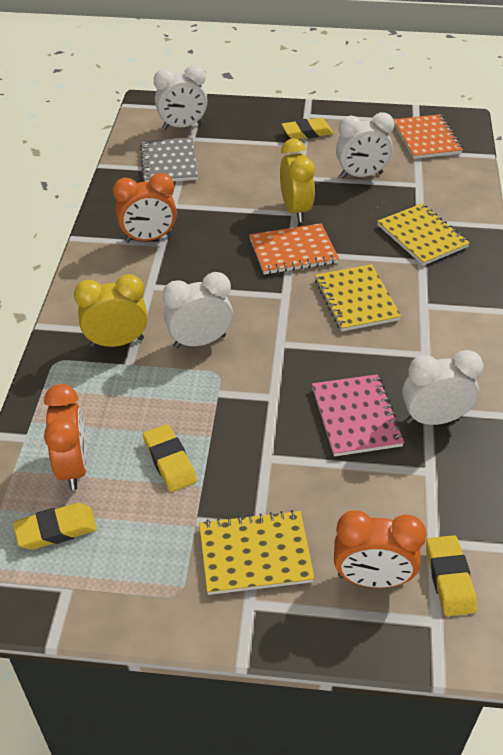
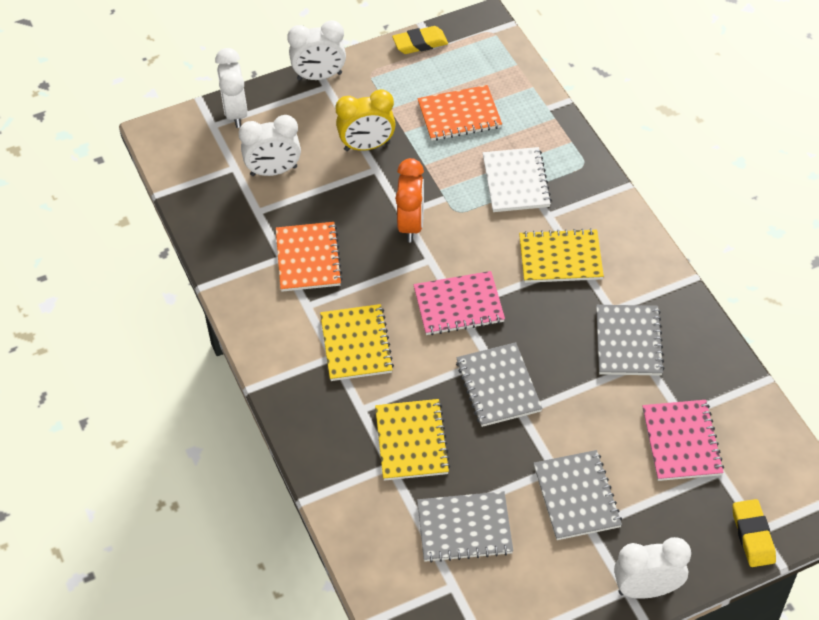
grey notebook: [140,138,198,182] = 1 -> [417,491,513,563] [456,342,543,427] [533,450,622,540] [596,305,665,376] = 4
orange clock: [44,384,88,490] [113,173,177,243] [334,510,426,588] = 3 -> [395,158,424,242] = 1
pink notebook: [312,374,404,457] = 1 -> [413,271,505,335] [642,400,724,481] = 2
white notebook: none = 0 -> [483,147,552,212] = 1
yellow clock: [74,274,148,347] [280,139,315,222] = 2 -> [335,89,396,151] = 1
yellow eraser: [13,503,97,550] [143,424,197,492] [282,118,333,140] [426,535,477,616] = 4 -> [392,26,448,54] [733,499,776,567] = 2

